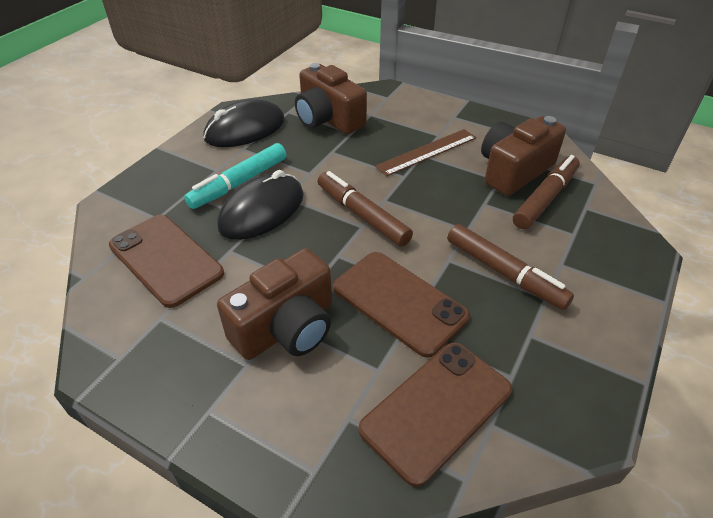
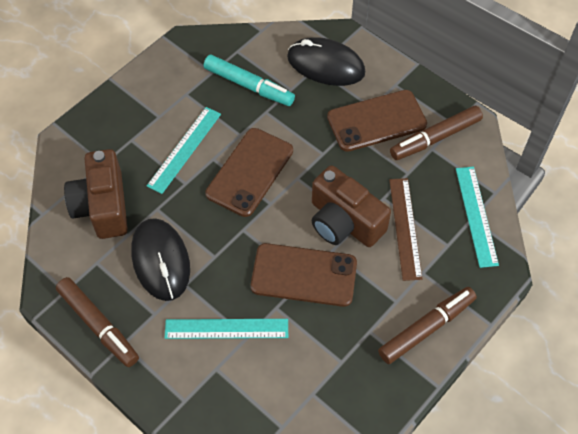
brown camera: [217,248,332,360] [295,63,367,134] [481,116,566,196] = 3 -> [64,149,128,239] [312,165,391,247] = 2
turquoise ruler: none = 0 -> [147,107,221,194] [165,319,288,339] [456,167,499,268] = 3

